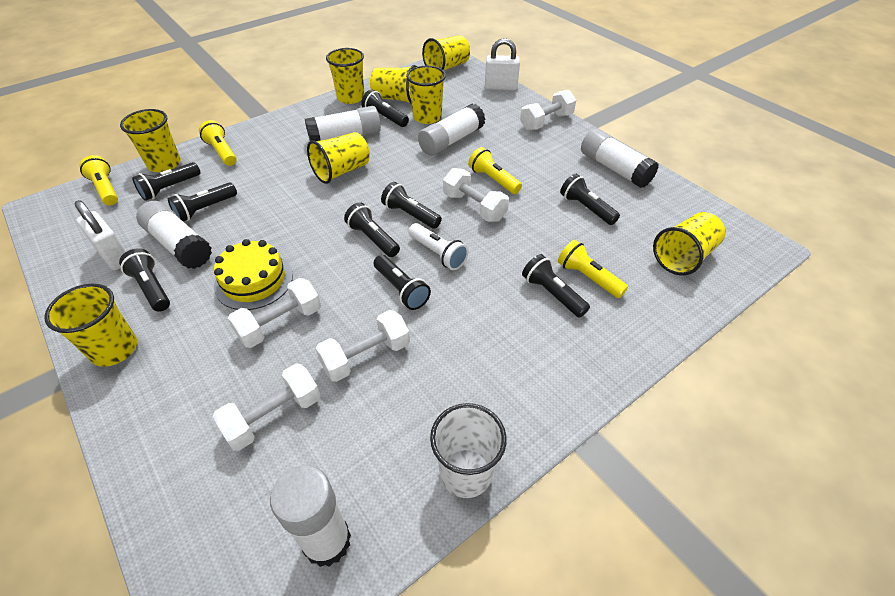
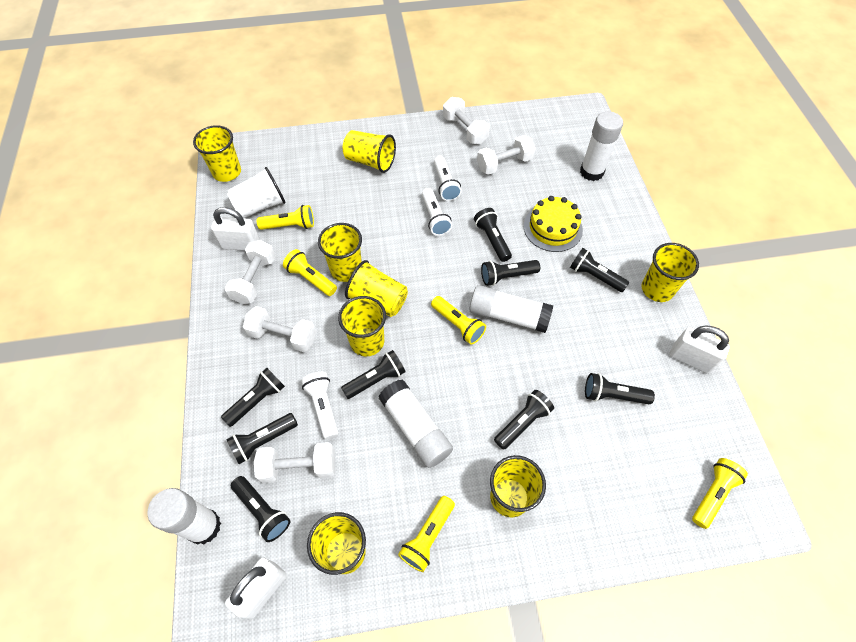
white flashlight: [408,223,469,270] = 1 -> [301,372,338,440] [422,188,452,236] [434,156,462,201] = 3
white glue stick: [136,201,212,269] [270,465,351,567] [305,106,381,141] [418,104,485,156] [581,129,659,188] = 5 -> [148,488,221,545] [379,380,453,468] [469,285,553,333] [580,111,623,181] = 4
white padlock: [75,200,126,270] [485,38,520,90] = 2 -> [211,207,260,251] [225,557,286,619] [670,325,730,374] = 3
yellow flashlight: [79,155,118,206] [199,120,237,166] [468,147,522,194] [558,240,628,298] = 4 -> [257,205,314,230] [283,249,337,296] [398,496,455,572] [431,296,486,345] [692,458,748,529] = 5

